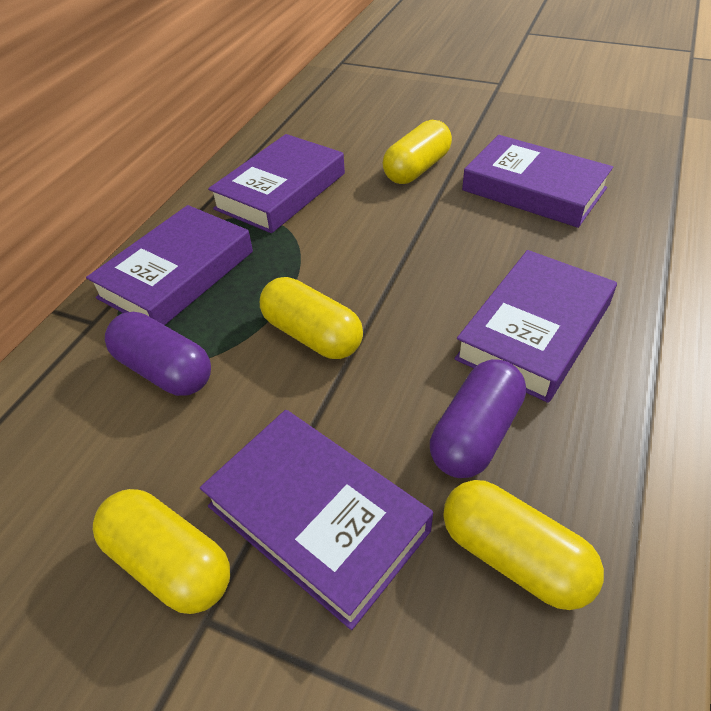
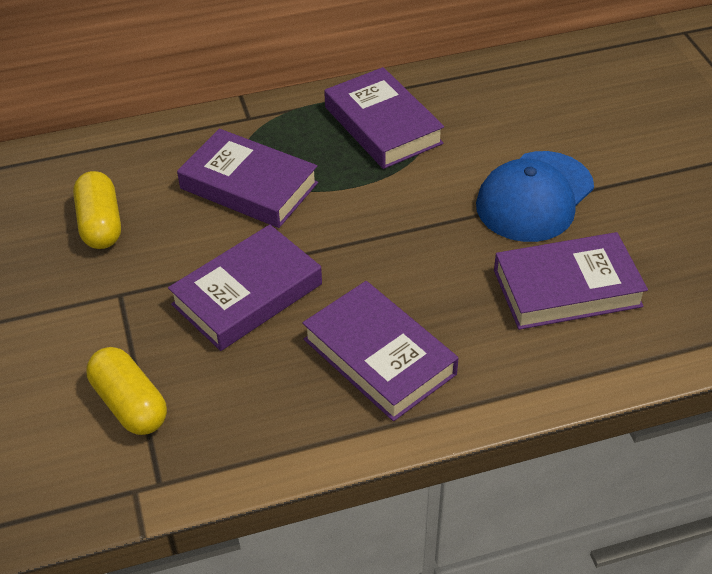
blue cap: none = 0 -> [476,151,594,242] = 1
purple capsule: [105,312,211,396] [430,359,526,478] = 2 -> none = 0
yellow capsule: [93,489,230,614] [260,277,363,359] [382,120,452,184] [443,480,604,610] = 4 -> [73,171,121,249] [86,347,167,435] = 2

